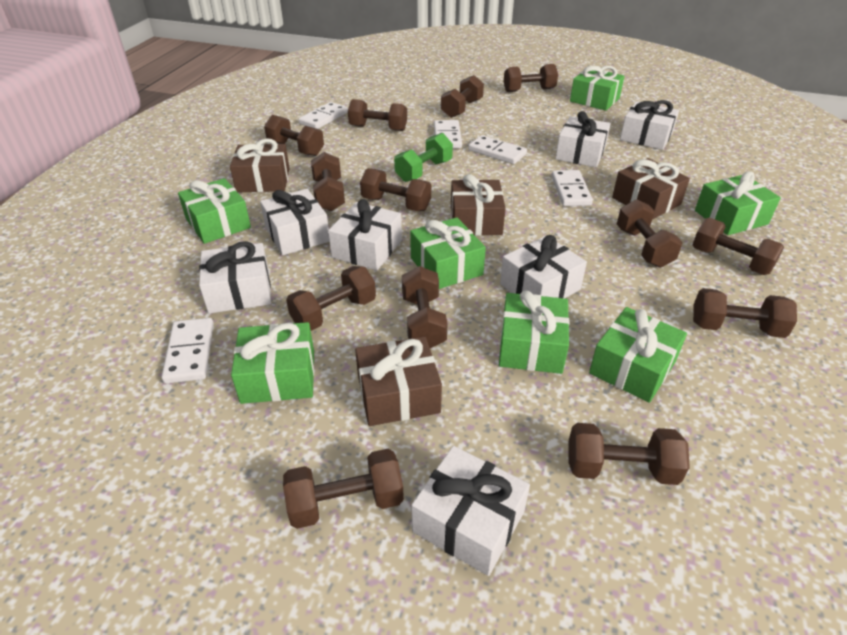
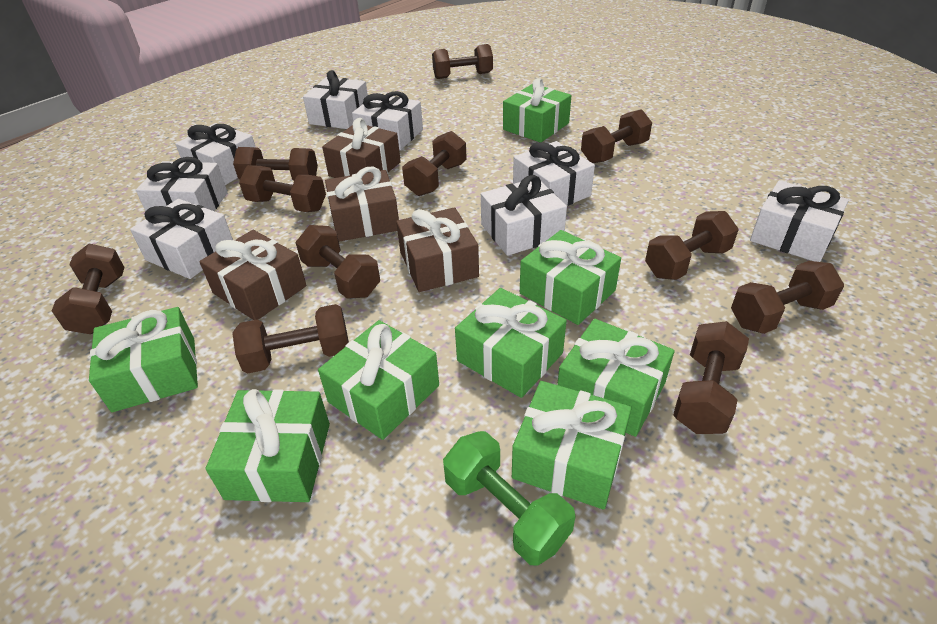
brown dumbbell: [264,115,324,156] [283,449,404,529] [286,266,376,331] [311,152,345,211] [348,99,407,131] [360,168,431,211] [402,266,448,348] [441,75,484,118] [504,64,558,92] [569,423,690,485] [617,199,682,268] [692,218,784,275] [693,288,797,338] = 13 -> [52,244,124,334] [232,304,349,373] [233,147,318,181] [239,165,326,212] [296,225,380,299] [402,131,467,196] [432,44,493,79] [581,109,652,163] [645,211,739,280] [673,321,749,434] [731,261,844,334] = 11
green gift: [178,178,251,244] [231,322,314,404] [410,217,486,289] [499,290,569,374] [570,66,625,111] [589,307,687,403] [695,171,781,235] = 7 -> [89,307,198,412] [206,389,330,502] [318,320,439,440] [455,288,567,398] [503,78,571,142] [512,381,632,509] [520,230,621,325] [557,319,675,437] = 8
white domino: [161,318,214,383] [298,102,348,129] [434,120,462,149] [468,135,527,164] [551,170,593,206] = 5 -> none = 0
white gift: [199,241,271,314] [260,189,330,255] [328,199,402,270] [411,446,530,576] [500,235,587,298] [555,111,611,167] [620,100,679,150] = 7 -> [130,199,233,279] [136,157,228,211] [175,123,255,185] [303,70,368,129] [352,91,423,150] [481,175,567,256] [513,141,595,206] [750,180,849,262] = 8

